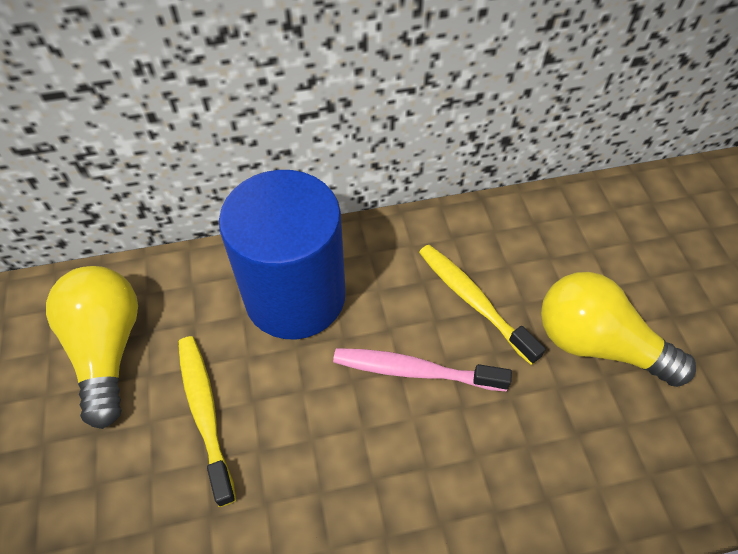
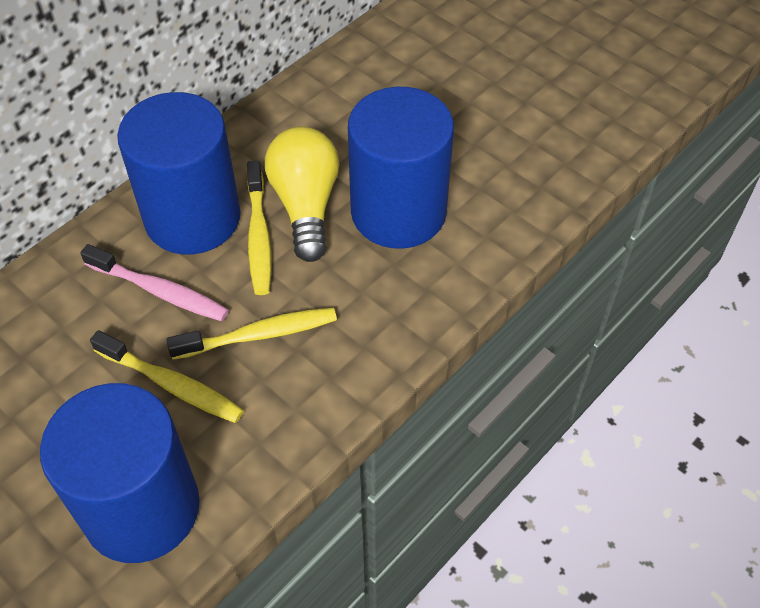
blue cylinder: [219,170,346,339] = 1 -> [40,383,200,563] [117,92,241,255] [348,87,454,249] = 3
yellow light bulb: [46,266,138,429] [541,272,696,387] = 2 -> [265,126,339,262] = 1
yellow toothbrush: [178,336,236,507] [419,245,546,365] = 2 -> [90,330,244,423] [167,307,337,360] [247,161,271,295] = 3

